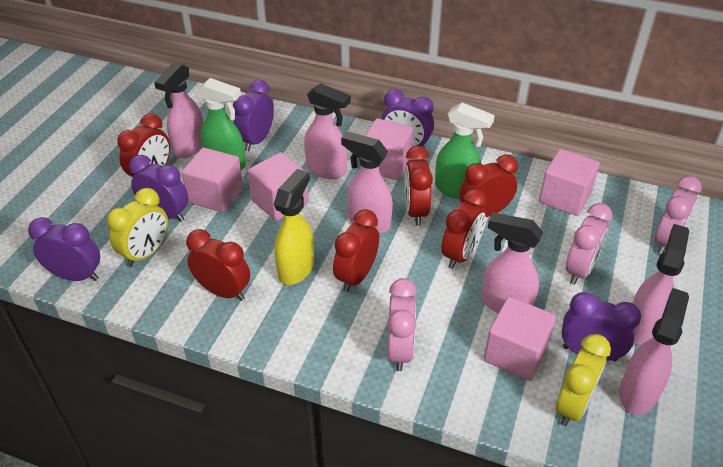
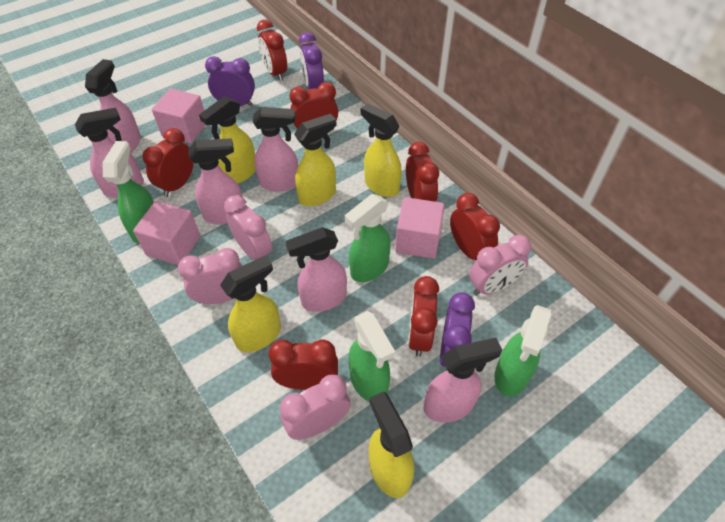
green spray bottle: [198,78,246,170] [435,102,495,199] = 2 -> [103,141,154,243] [345,194,391,282] [349,311,395,402] [495,305,552,397] = 4
pink clock: [387,278,417,371] [566,203,613,285] [654,176,702,254] = 3 -> [178,248,242,304] [224,195,272,260] [280,375,351,440] [469,235,531,296] = 4
pink cube: [182,148,243,213] [248,152,309,221] [365,118,413,180] [484,297,556,381] [539,149,600,216] = 5 -> [133,201,200,265] [152,89,206,144] [395,197,445,259] = 3
purple clock: [28,217,100,281] [129,155,188,222] [233,80,274,151] [382,89,434,148] [561,292,641,361] = 5 -> [205,56,255,107] [299,32,324,89] [440,292,475,371] = 3
red clock: [117,113,170,177] [186,229,250,301] [333,209,379,292] [405,146,433,225] [441,189,487,269] [460,154,518,217] = 6 -> [142,128,194,197] [257,20,287,81] [268,339,338,390] [290,82,338,130] [406,142,439,202] [408,276,439,357] [450,193,500,260] = 7
yellow clock: [107,188,168,267] [555,334,611,426] = 2 -> none = 0
yellow spray bottle: [274,169,314,285] = 1 -> [199,96,256,184] [220,256,281,352] [294,114,337,206] [361,103,402,197] [368,391,414,498] = 5

